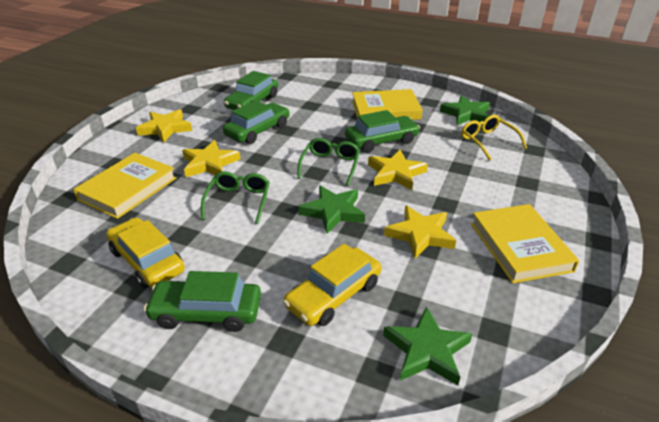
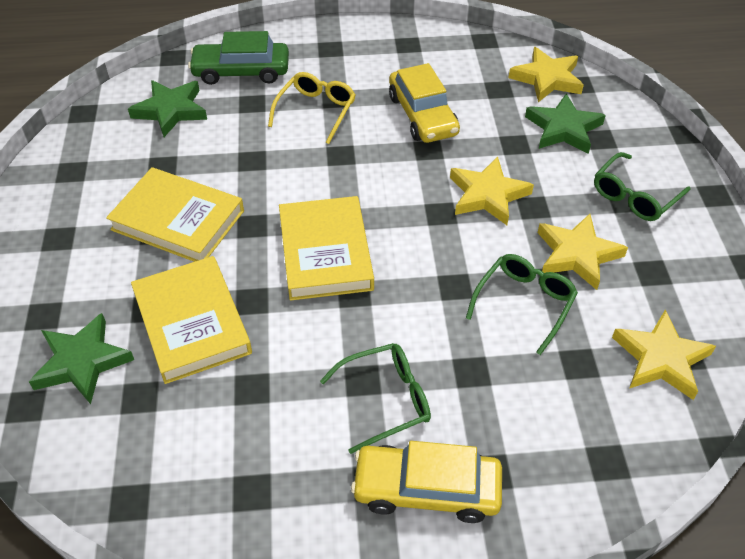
green car: [144,271,261,332] [223,100,290,144] [224,71,278,110] [345,110,420,153] = 4 -> [188,31,289,85] = 1
green glasses: [201,171,270,224] [297,138,360,186] = 2 -> [320,343,431,454] [466,254,578,355] [594,152,690,221] = 3

